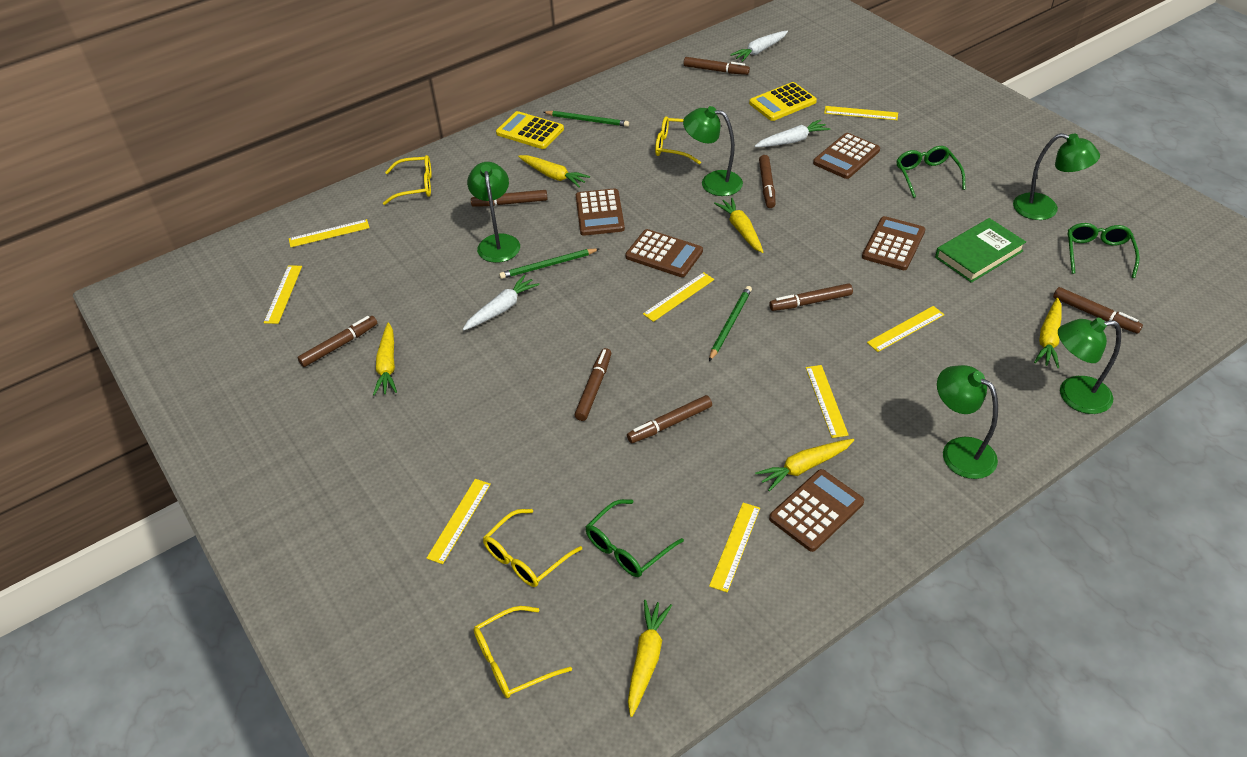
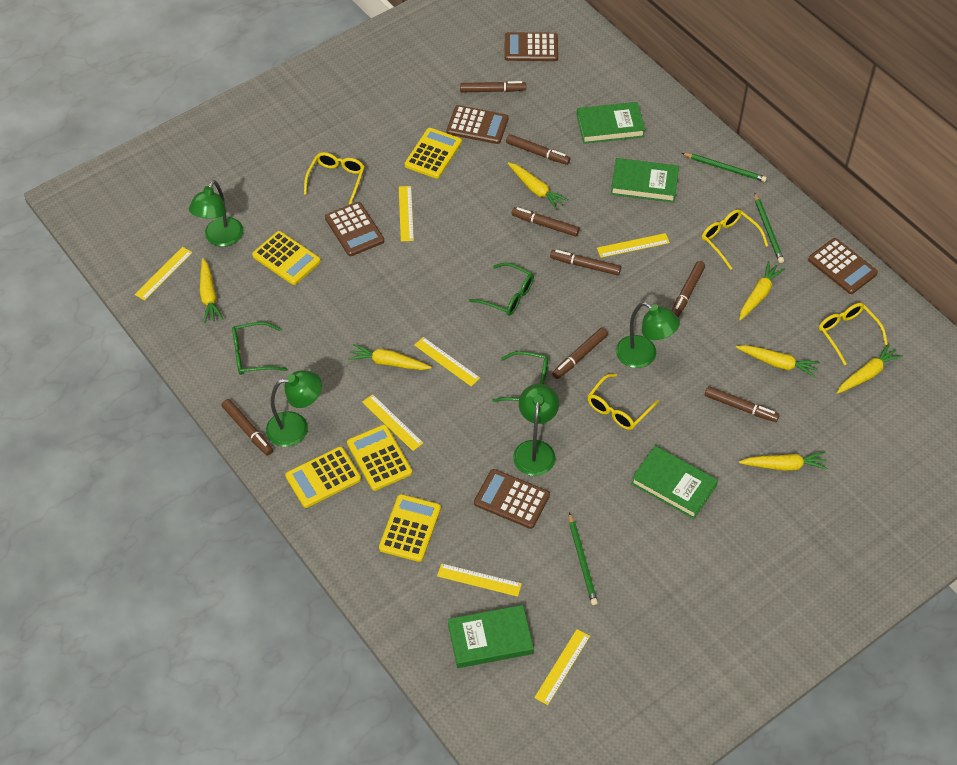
green book: [935,218,1026,283] = 1 -> [448,605,534,668] [577,102,645,144] [611,158,679,202] [631,446,718,519] = 4
green lamp: [467,162,520,263] [683,106,743,196] [937,365,998,479] [1013,133,1100,220] [1058,318,1121,414] = 5 -> [189,180,243,247] [266,370,322,447] [513,384,559,476] [616,302,680,368] = 4
white carrot: [462,275,539,331] [730,31,788,62] [754,119,830,147] = 3 -> none = 0
yellow calculator: [496,111,564,149] [749,82,817,121] = 2 -> [252,231,321,285] [285,447,361,508] [347,425,412,491] [379,494,441,562] [405,128,462,179] = 5
yellow carrot: [373,322,397,396] [518,155,590,187] [628,600,672,717] [714,197,763,253] [755,439,854,491] [1034,298,1062,368] = 6 -> [200,258,223,323] [348,344,432,370] [508,162,569,210] [736,345,820,378] [739,261,785,321] [739,452,828,471] [837,344,903,394] = 7
yellow ruler: [264,265,302,324] [289,219,370,247] [426,479,491,564] [643,272,714,322] [709,503,760,593] [806,365,849,438] [824,106,898,120] [867,306,944,352] = 8 -> [135,247,193,301] [362,394,423,451] [399,186,414,241] [414,337,480,386] [437,563,522,597] [534,629,590,705] [597,233,670,258] = 7

